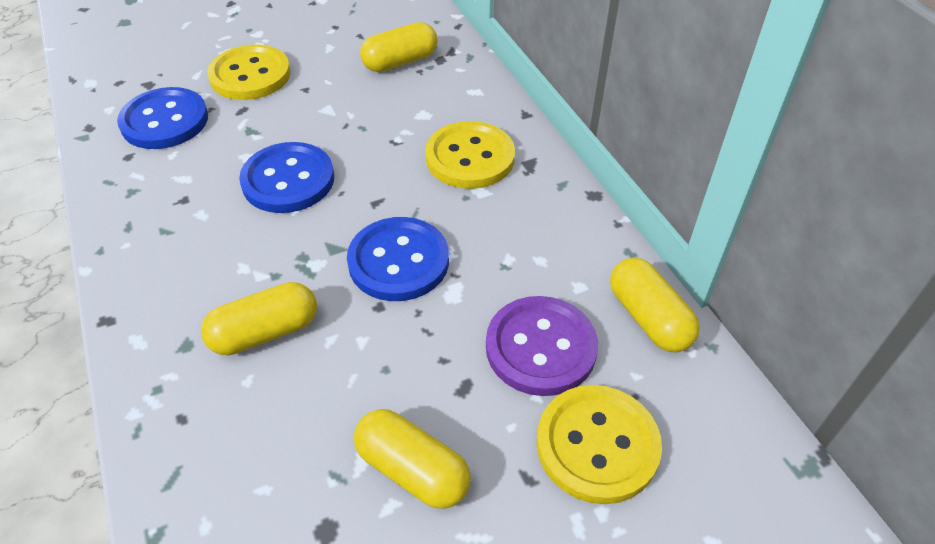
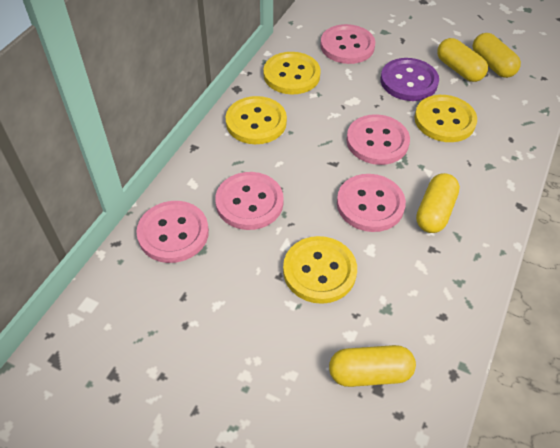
blue button: [117,87,208,149] [239,142,334,213] [347,217,449,301] = 3 -> none = 0
pink button: none = 0 -> [136,201,209,263] [215,172,284,230] [320,24,375,64] [337,174,406,232] [346,114,410,165] = 5
yellow button: [207,45,291,100] [425,121,515,189] [536,385,662,504] = 3 -> [226,96,287,144] [263,52,321,95] [283,236,357,304] [414,95,477,142] = 4

